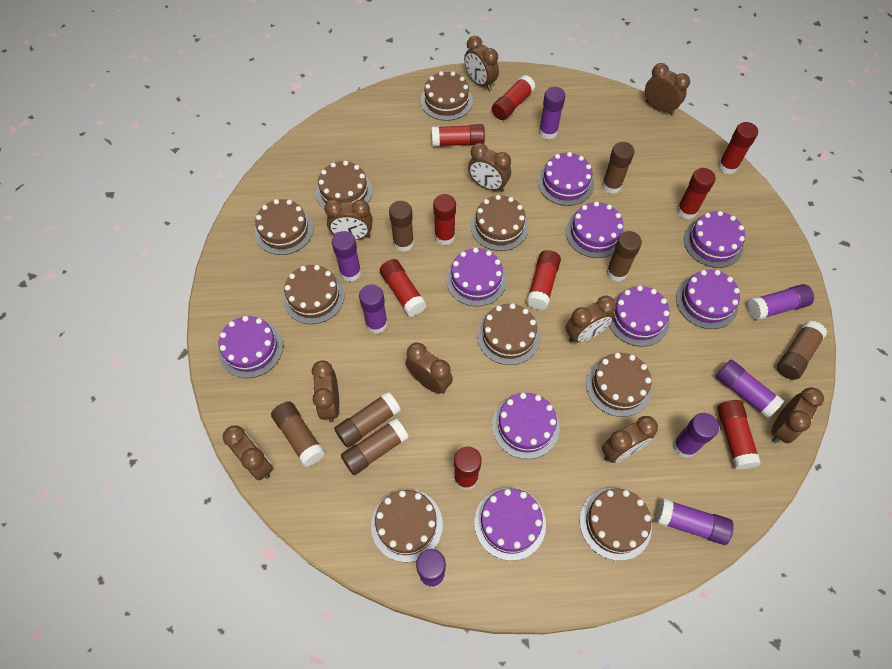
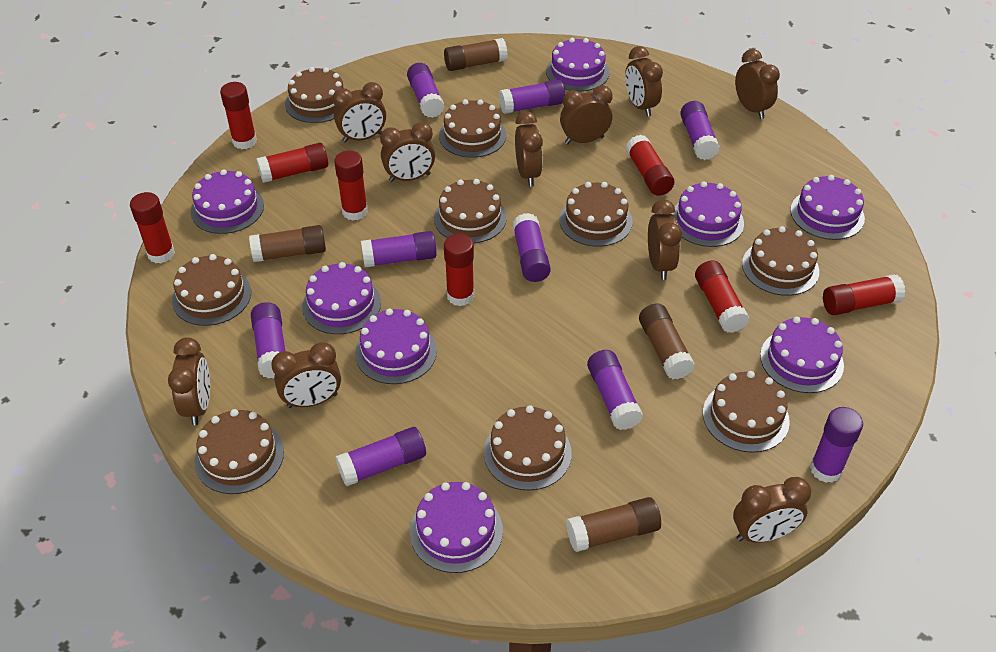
brown glue stick: [271,401,325,467] [334,392,401,448] [341,418,409,475] [389,201,414,252] [602,142,634,194] [606,231,642,281] [777,321,827,380] = 7 -> [249,225,326,262] [444,38,508,71] [566,497,661,552] [639,303,695,379] = 4
purple cake: [218,316,283,378] [446,248,507,307] [474,488,546,561] [492,393,559,459] [538,152,594,206] [566,202,624,258] [609,286,670,346] [676,270,740,329] [684,211,745,268] = 9 -> [191,169,264,234] [302,262,381,334] [355,308,437,384] [410,482,503,573] [546,38,609,91] [671,181,744,247] [760,317,844,393] [790,175,865,240] = 8
purple glue stick: [332,231,361,282] [359,284,388,334] [416,549,446,588] [539,87,566,139] [656,498,734,545] [673,413,719,458] [716,360,784,418] [747,284,814,320] = 8 -> [251,302,285,378] [336,427,426,486] [361,231,437,268] [407,63,444,118] [499,80,565,114] [512,213,551,282] [587,350,643,430] [680,101,720,160] [810,407,863,483] = 9
red glue stick: [380,259,427,316] [432,124,485,147] [433,194,456,245] [454,447,482,490] [492,75,536,120] [526,250,561,310] [677,168,716,220] [717,400,761,470] [718,122,758,174] = 9 -> [130,192,175,264] [220,82,257,149] [256,143,328,183] [334,151,368,220] [444,234,474,306] [626,135,674,196] [695,261,749,333] [823,274,905,315] = 8

